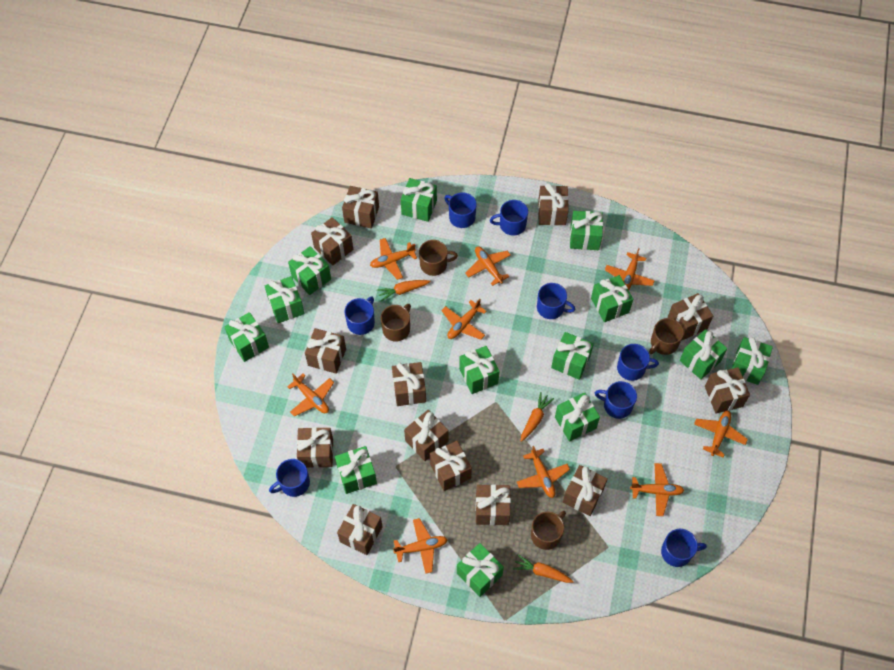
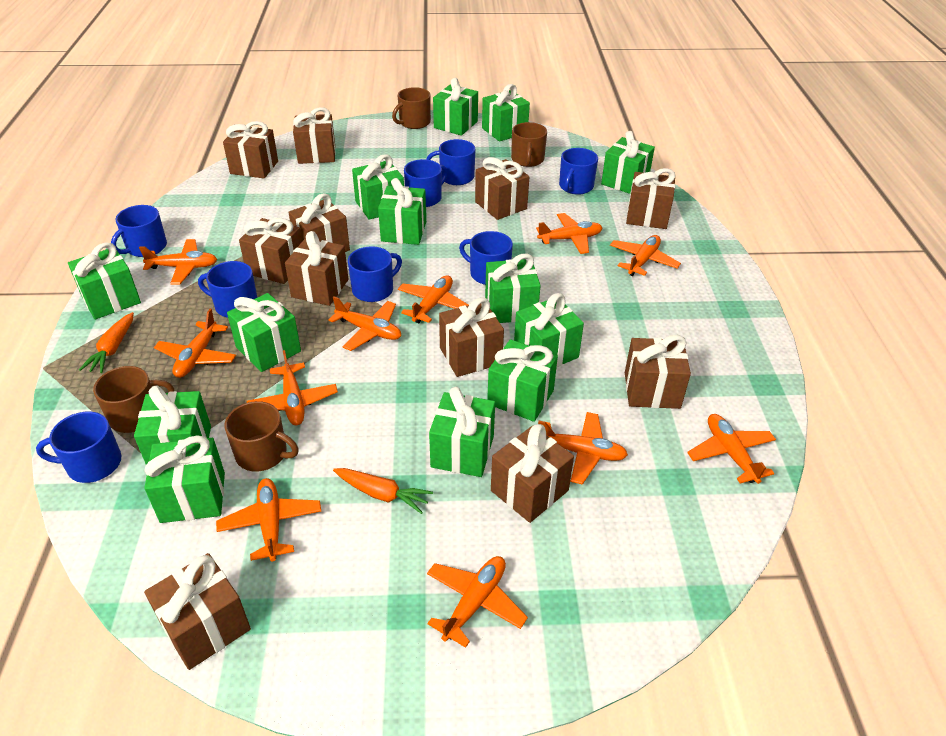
brown gift: [297,427,333,468] [305,328,346,374] [311,217,353,266] [337,504,383,555] [342,186,379,229] [392,362,426,406] [404,410,448,461] [430,441,472,491] [475,484,511,525] [538,183,569,225] [563,465,608,516] [667,293,713,340] [705,367,750,413] = 13 -> [144,553,251,670] [223,121,278,178] [239,218,302,284] [285,231,348,306] [288,193,350,252] [293,107,336,164] [439,297,504,377] [475,157,529,220] [491,424,574,523] [625,335,691,409] [626,168,676,229] = 11
orange carrot: [377,280,431,302] [513,554,574,583] [521,392,554,442] = 3 -> [79,312,134,373] [333,468,433,514] = 2
orange plane: [287,373,334,416] [370,238,417,280] [393,518,448,574] [441,299,487,340] [465,247,511,286] [517,446,570,498] [605,248,655,290] [630,463,684,516] [694,411,748,458] = 9 -> [139,239,217,285] [154,309,236,378] [216,478,321,561] [247,350,338,425] [328,296,401,351] [398,276,468,323] [427,556,528,648] [536,213,603,254] [538,412,628,485] [610,235,681,276] [687,414,776,484] = 11

